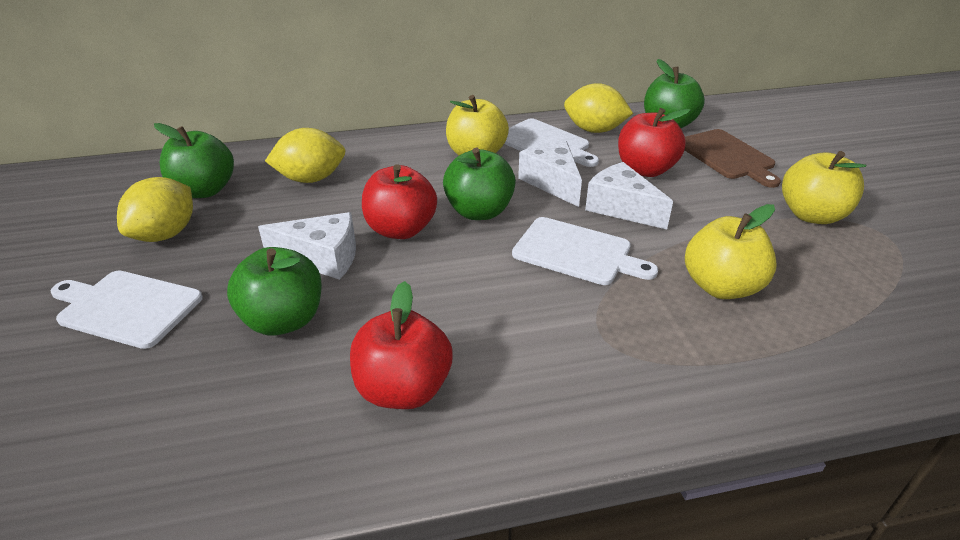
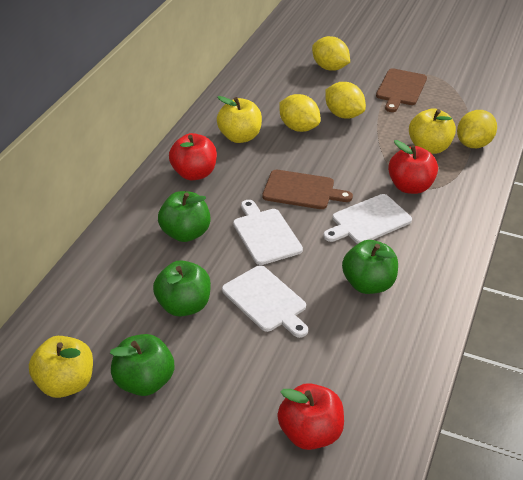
brown cutting board: [685,129,781,188] = 1 -> [262,170,353,209] [376,68,427,112] = 2
white cheese: [258,212,356,280] [518,141,582,207] [585,162,673,229] = 3 -> none = 0
yellow lemon: [117,177,193,242] [265,128,345,183] [564,83,633,133] = 3 -> [279,94,321,132] [312,36,350,71] [325,82,366,119] [457,110,497,148] = 4

